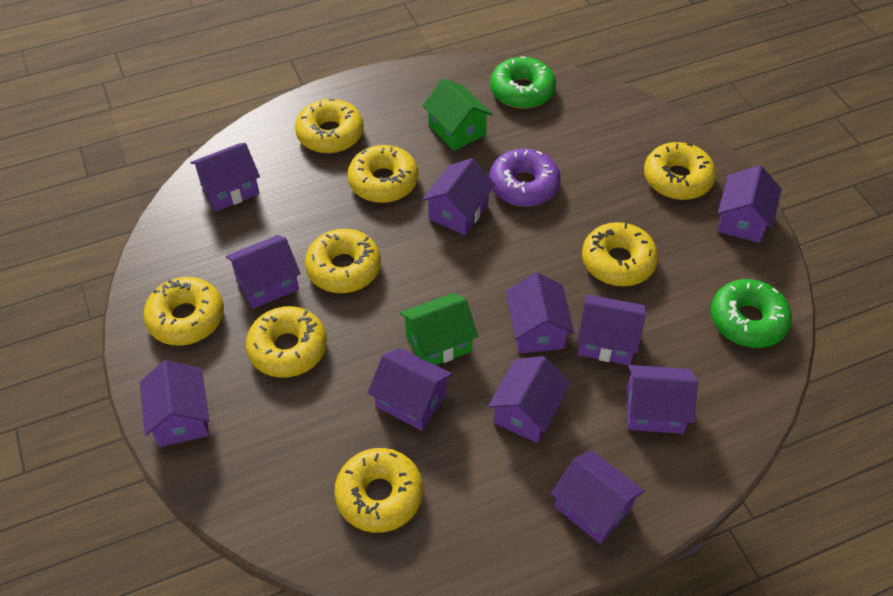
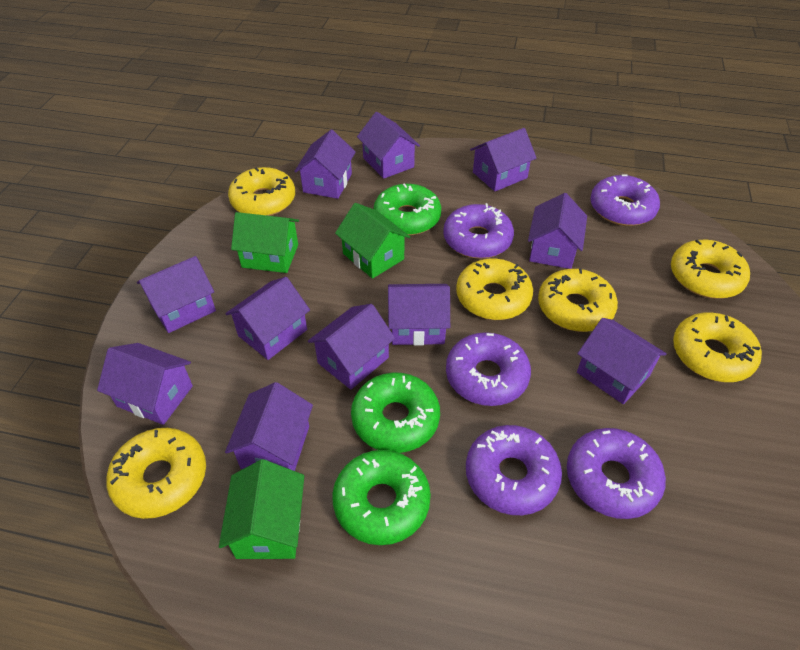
green donut: [490,56,556,109] [711,279,792,348] = 2 -> [332,450,431,545] [351,373,440,453] [373,183,441,235] = 3
green house: [400,293,478,365] [423,78,493,151] = 2 -> [219,459,304,559] [231,212,299,273] [335,203,410,279] = 3
purple donut: [489,149,561,207] = 1 -> [443,203,514,259] [446,332,531,406] [466,425,562,515] [567,428,666,519] [590,174,660,226] = 5
yellow donut: [143,277,224,346] [246,306,327,378] [295,99,364,153] [305,229,381,293] [334,448,423,533] [347,145,419,203] [582,222,658,286] [644,142,716,200] = 8 -> [106,428,206,519] [228,167,295,216] [456,258,533,320] [538,268,618,332] [671,240,750,299] [673,312,762,382] = 6

